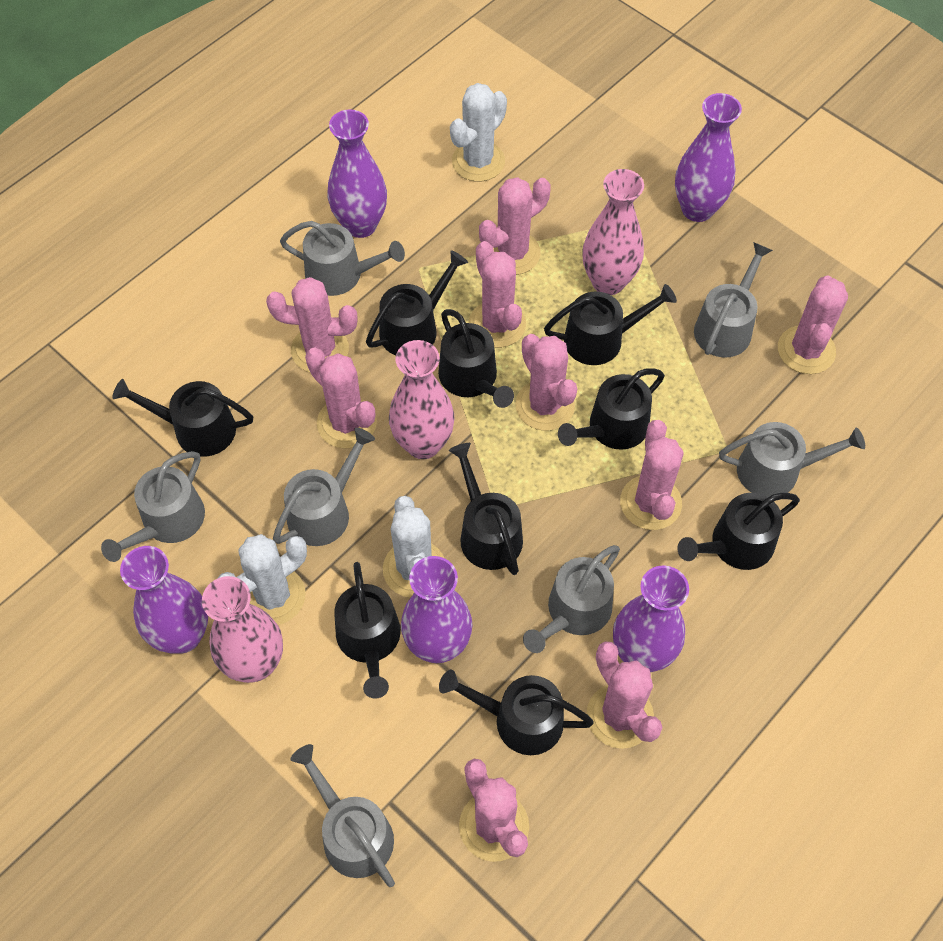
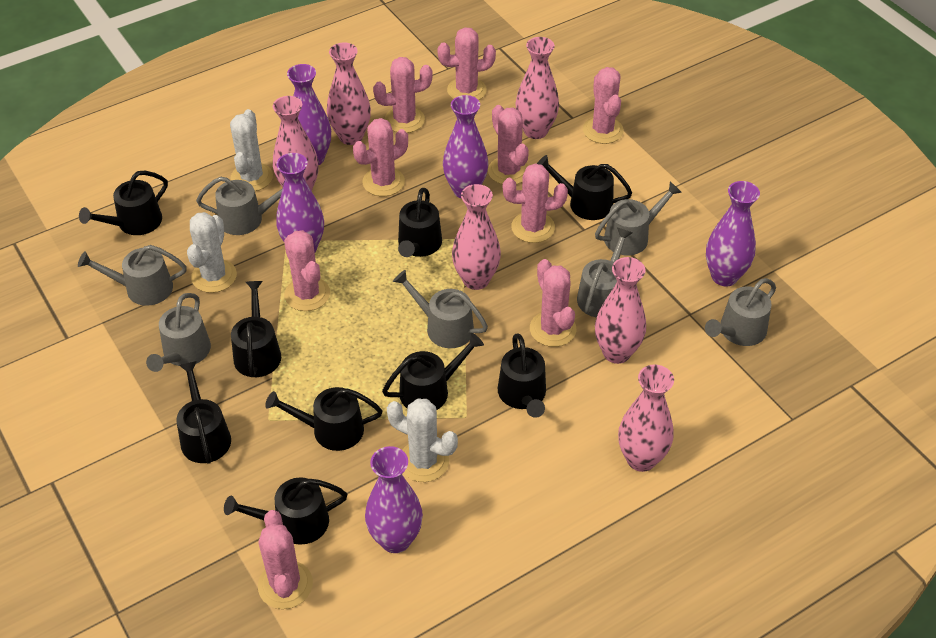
pink vase: [202,576,283,683] [389,340,455,459] [582,169,644,295] = 3 -> [273,96,319,191] [327,42,371,145] [452,184,501,290] [515,37,559,139] [595,257,646,364] [618,365,674,472] = 6

